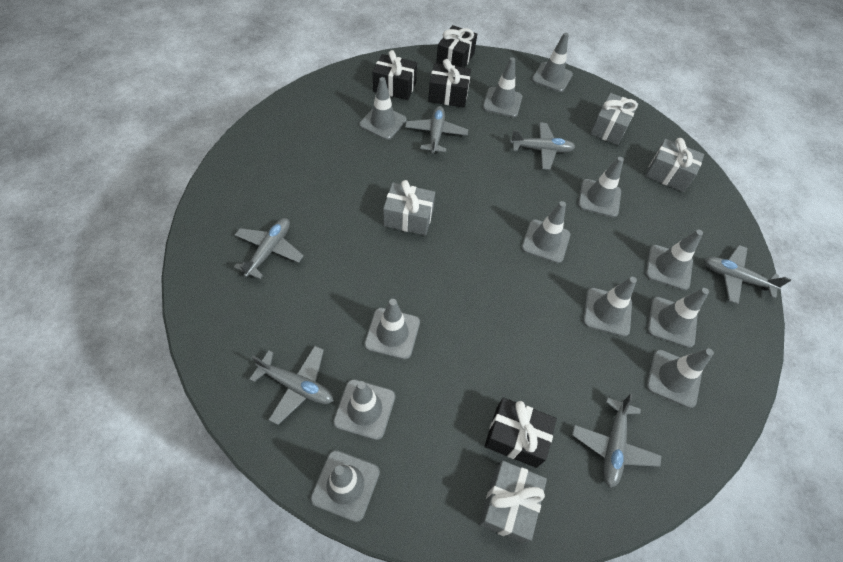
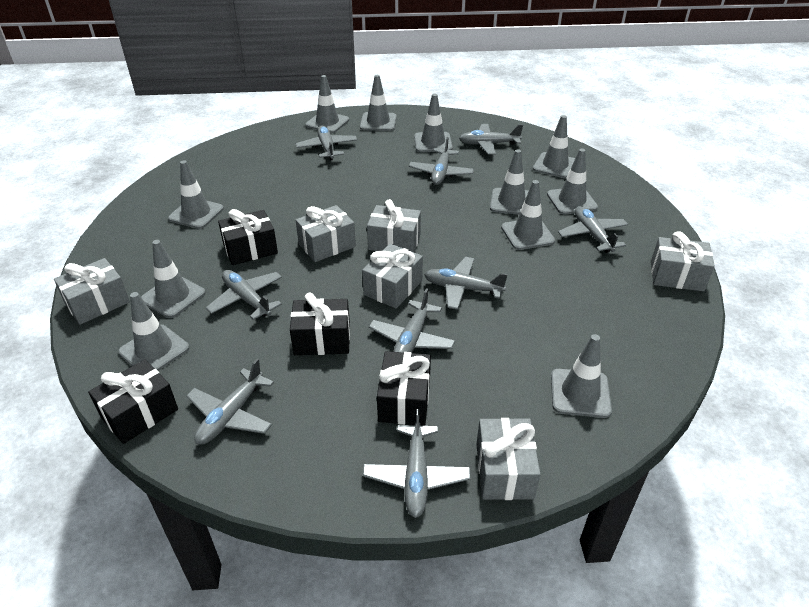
grey gift: [383,180,435,235] [479,461,547,543] [590,93,639,145] [645,138,704,192] = 4 -> [54,258,130,325] [296,205,356,262] [362,244,423,308] [367,199,421,252] [476,418,541,500] [651,231,715,291] = 6
grey plane: [234,218,304,279] [249,346,334,425] [405,106,468,154] [510,122,575,170] [572,394,662,488] [704,245,791,304] = 6 -> [187,359,274,445] [206,270,282,320] [296,125,357,160] [363,409,471,518] [369,288,455,353] [409,137,474,185] [424,257,508,310] [459,124,523,155] [558,206,628,253] = 9
grey traffic cone: [310,450,380,522] [333,379,395,440] [359,77,407,140] [364,299,420,360] [483,57,522,117] [521,201,570,263] [532,32,573,92] [578,157,624,218] [583,277,637,337] [645,230,703,291] [646,349,714,408] [647,288,709,348] = 12 -> [118,292,189,371] [141,240,206,318] [168,160,224,229] [306,75,349,133] [360,75,396,131] [414,94,453,152] [490,149,528,215] [501,180,555,250] [533,115,575,178] [547,148,598,215] [551,334,612,418] = 11

